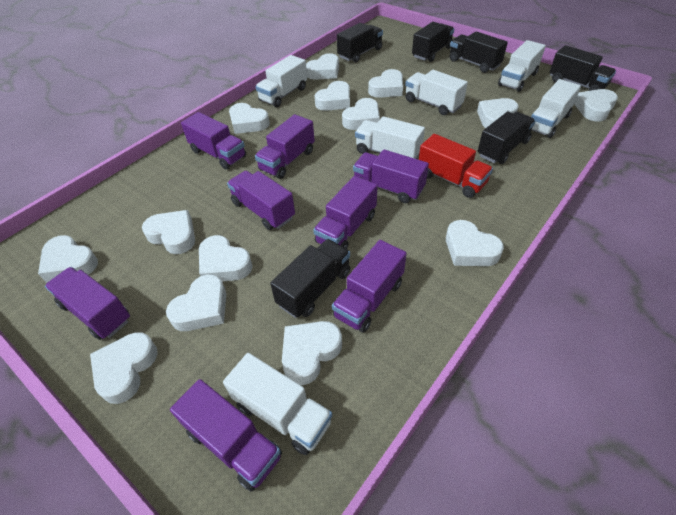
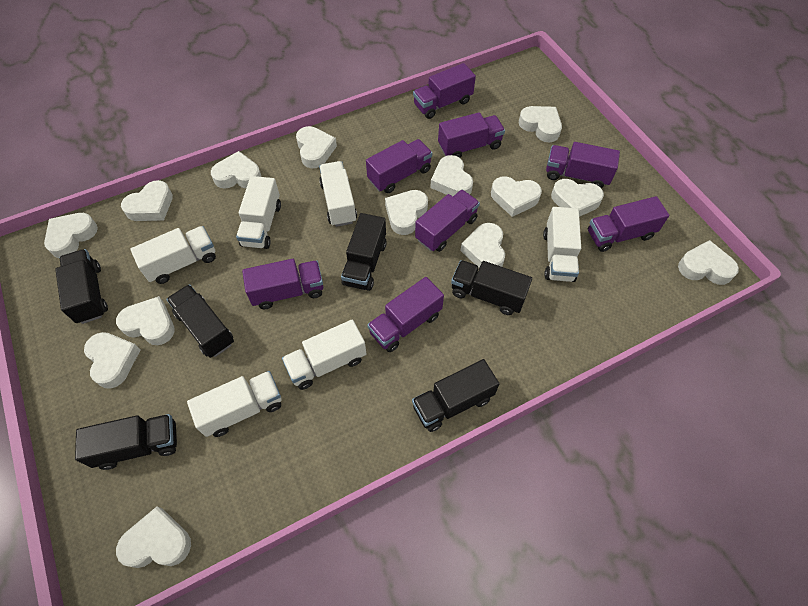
red truck: [419,134,493,198] = 1 -> none = 0

